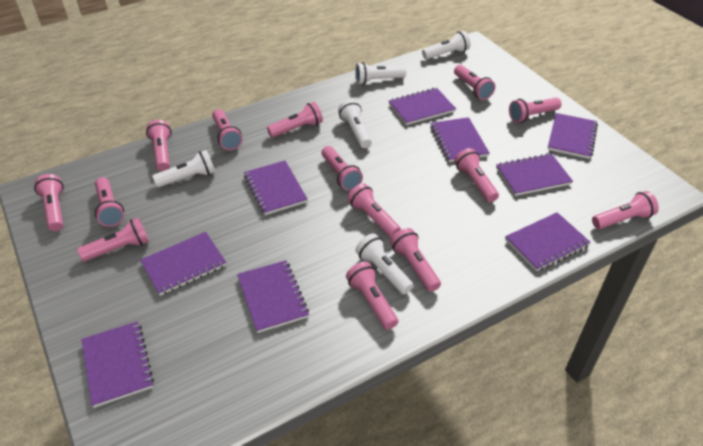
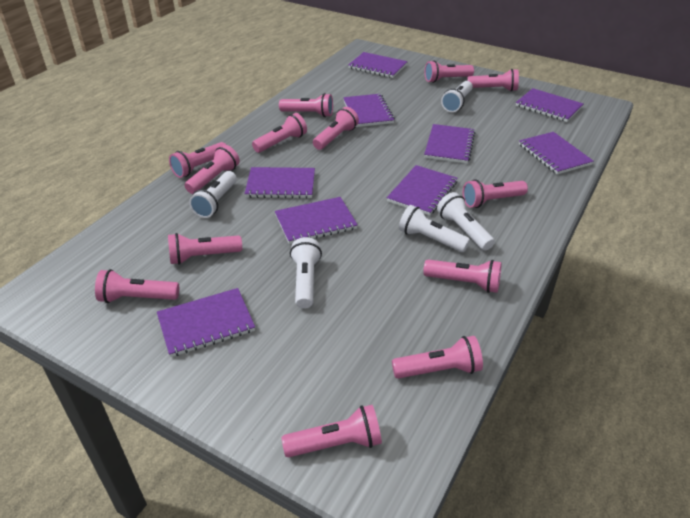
pink flashlight: [34,174,64,231] [77,217,149,262] [95,177,124,227] [146,120,172,171] [212,109,242,150] [267,102,323,137] [322,146,363,191] [346,262,398,330] [347,183,401,238] [390,228,441,292] [454,65,495,100] [454,148,499,202] [509,98,562,122] [592,191,659,229] = 14 -> [95,269,179,303] [168,233,242,265] [169,142,226,178] [184,145,240,194] [252,113,307,153] [279,93,333,117] [282,405,382,458] [313,107,359,150] [392,336,483,379] [423,259,502,293] [425,60,474,83] [463,179,528,208] [467,69,519,91] = 13

